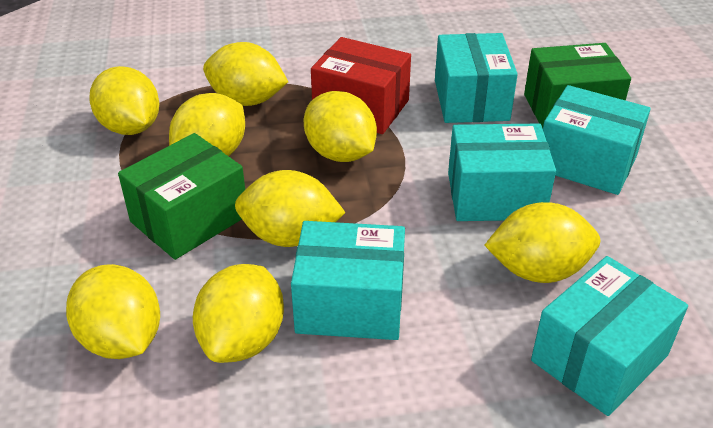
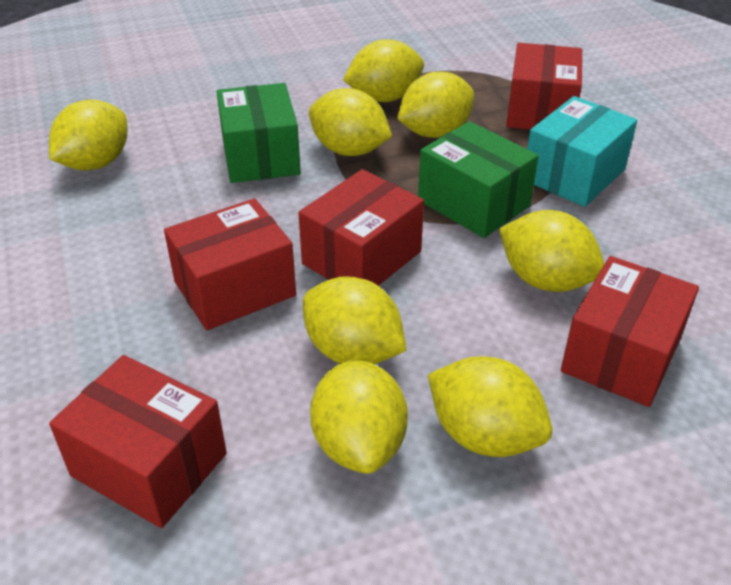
red box: [311,37,411,134] = 1 -> [49,355,227,528] [164,198,296,330] [298,169,424,286] [506,43,582,130] [561,256,699,407] = 5
turquoise box: [291,221,405,340] [435,33,518,123] [448,123,556,221] [531,256,688,416] [543,85,651,195] = 5 -> [527,96,637,207] = 1

